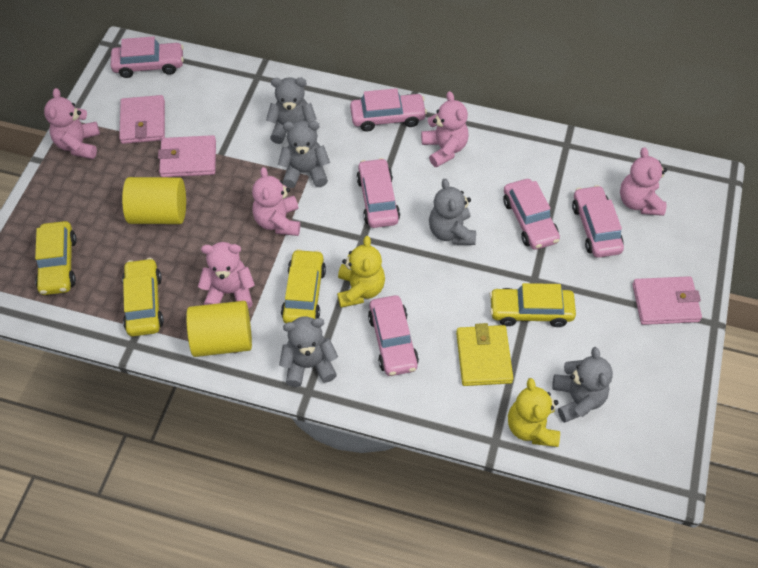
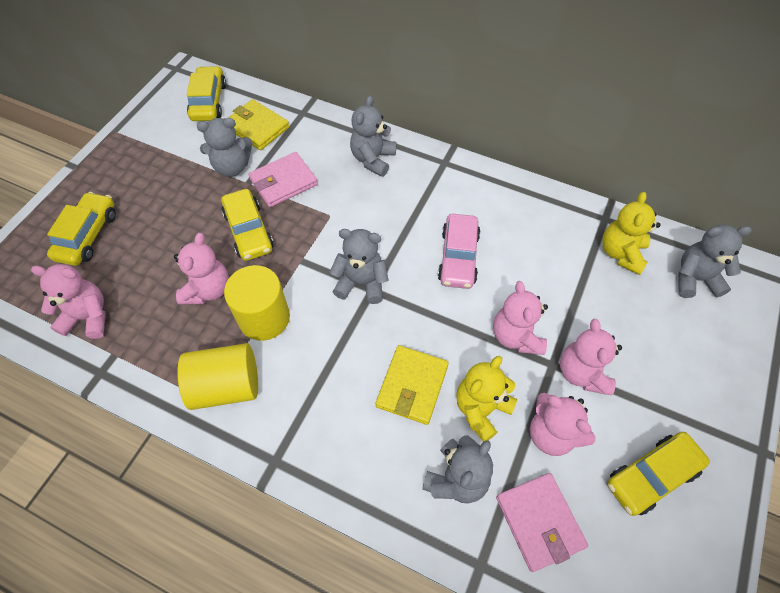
pink car: [111,36,184,78] [350,88,427,132] [357,158,400,228] [368,295,419,376] [503,179,560,250] [572,185,624,258] = 6 -> [438,214,481,289] = 1
pink wallet: [119,95,165,144] [158,135,216,177] [632,276,702,325] = 3 -> [248,152,318,207] [496,473,588,572] = 2
yellow wallet: [456,323,513,386] = 1 -> [228,99,289,150] [376,345,449,425] = 2

